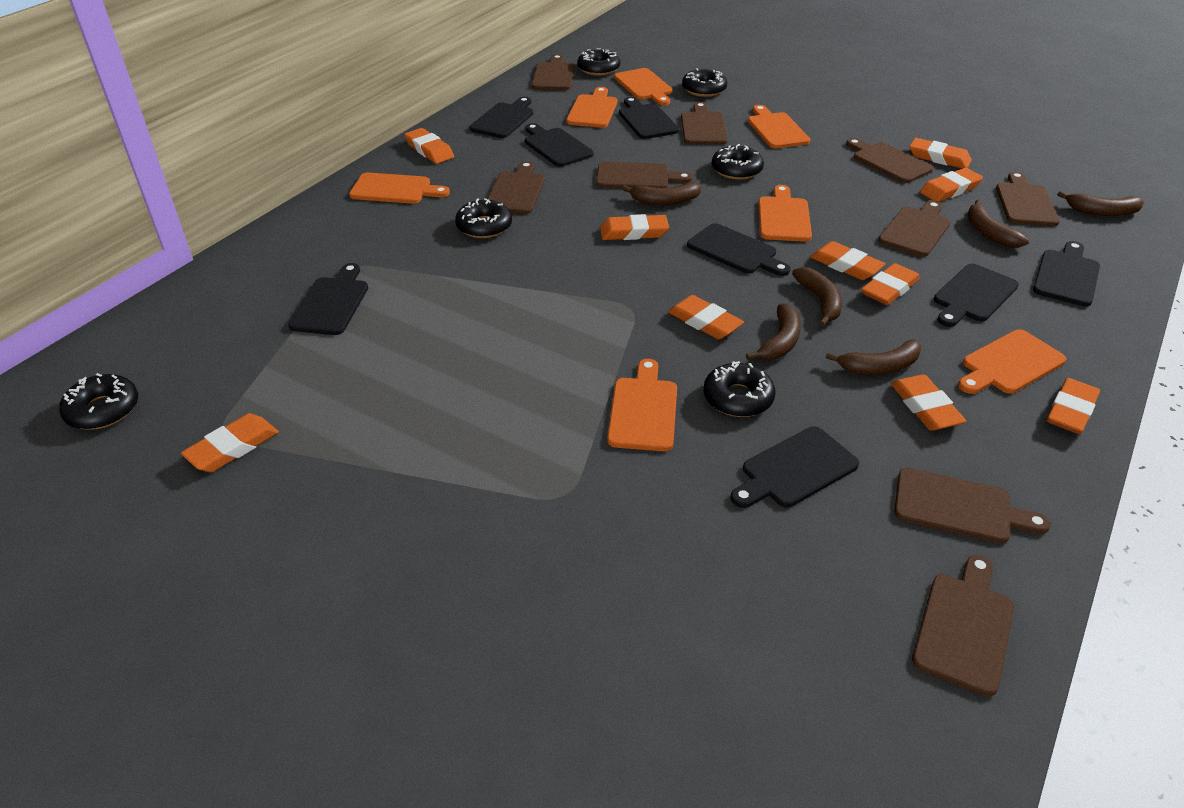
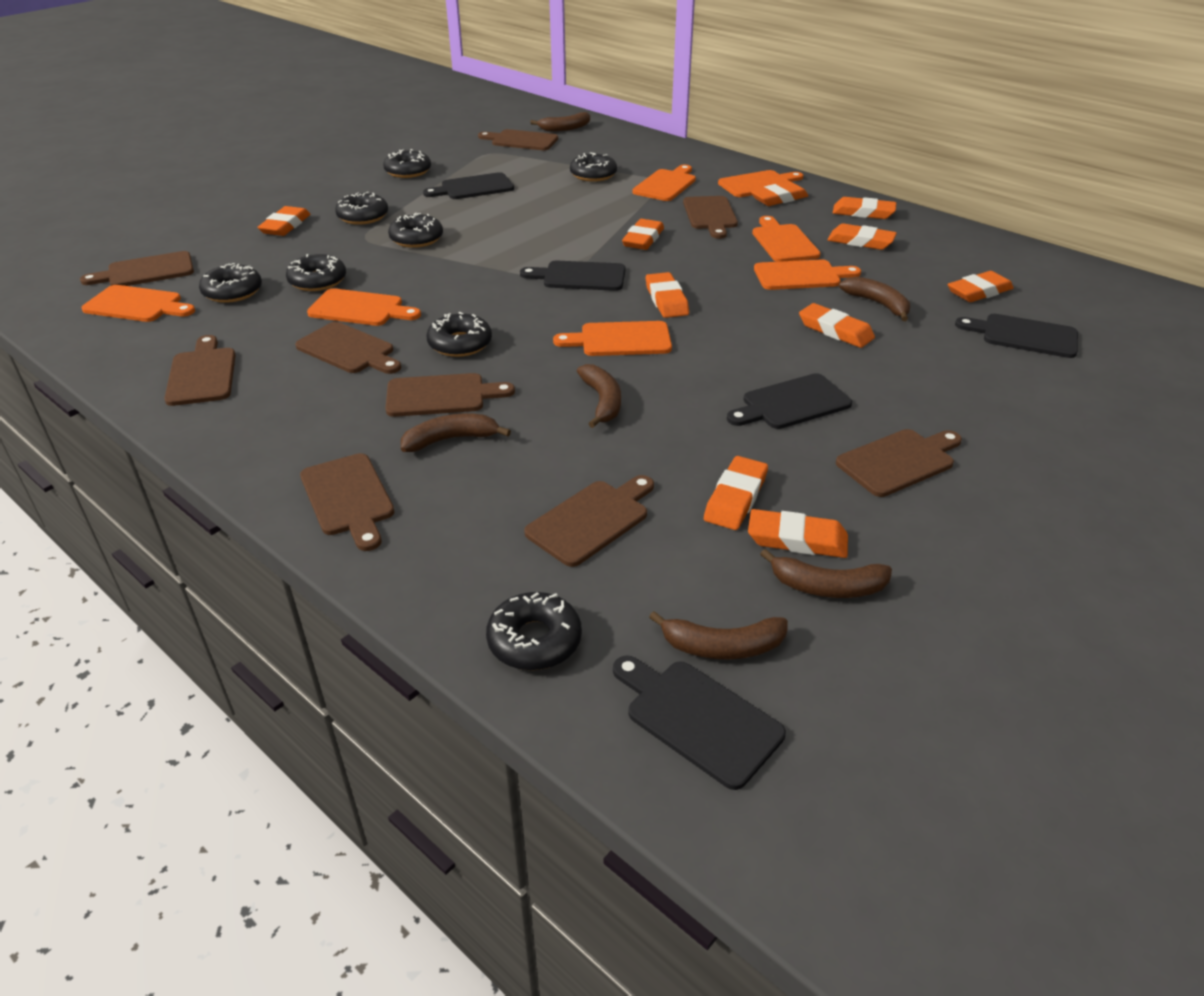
black cutting board: [288,263,368,335] [469,97,534,138] [525,123,594,167] [619,97,679,139] [687,223,790,276] [730,427,859,508] [934,263,1019,327] [1033,241,1100,307] = 8 -> [423,172,514,199] [520,261,625,291] [613,655,786,790] [727,373,852,429] [955,314,1078,358] = 5
black donut: [59,373,138,430] [455,198,512,238] [577,48,620,76] [682,68,727,97] [703,361,775,417] [712,144,764,180] = 6 -> [199,263,262,303] [286,254,346,291] [335,192,388,225] [383,149,431,178] [388,213,443,248] [427,312,492,357] [486,592,582,670] [570,152,617,182] = 8

